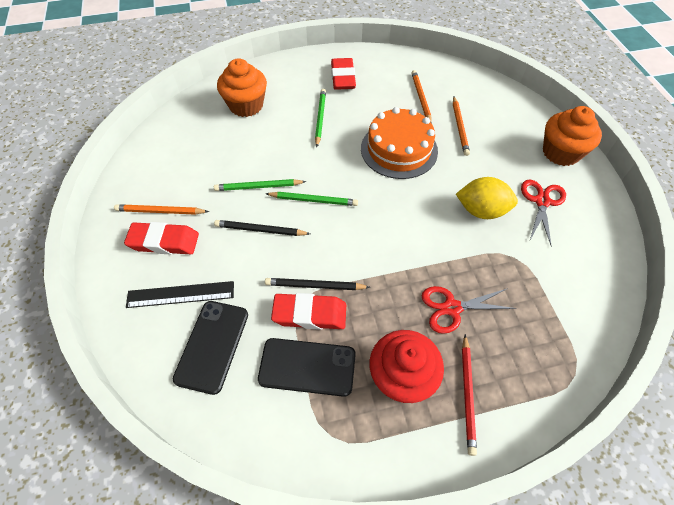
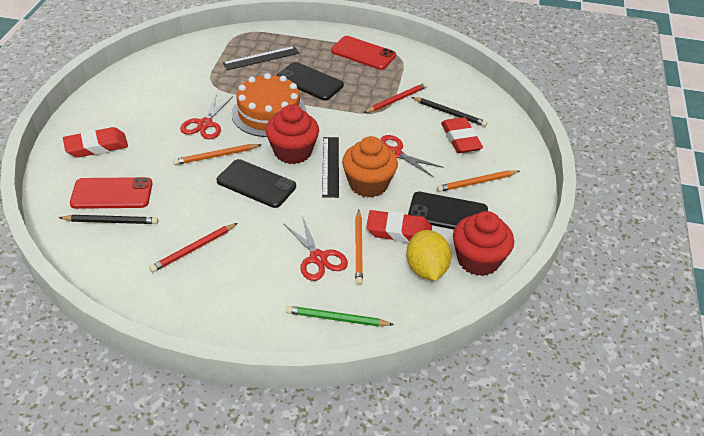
black phone: [173,301,248,395] [258,338,356,397] = 2 -> [217,159,296,208] [276,62,344,100] [408,192,488,230] = 3
black ruler: [126,281,234,308] = 1 -> [223,46,299,70] [322,137,339,198] = 2
green pencil: [214,179,306,191] [266,192,358,206] [315,89,326,147] = 3 -> [286,306,394,327] = 1
orange cupcake: [217,58,267,117] [543,106,602,166] = 2 -> [342,136,398,197] = 1
red cupcake: [369,330,444,403] = 1 -> [266,105,319,164] [453,211,514,276] = 2
red pencil: [462,334,477,456] = 1 -> [149,223,237,272] [364,83,428,113] = 2
red phone: none = 0 -> [70,177,152,209] [331,36,396,70] = 2
red scissors: [422,286,517,334] [521,180,566,247] = 2 -> [180,93,233,139] [283,216,348,281] [380,135,443,177] = 3

